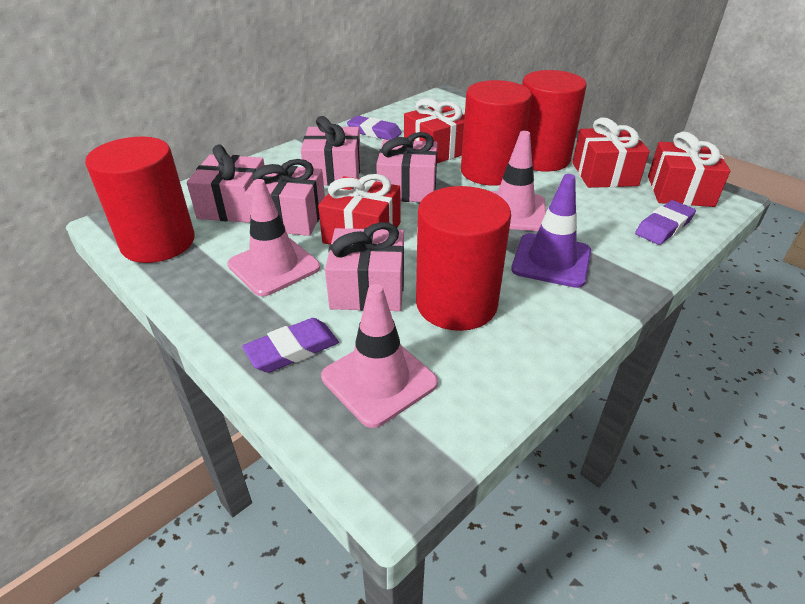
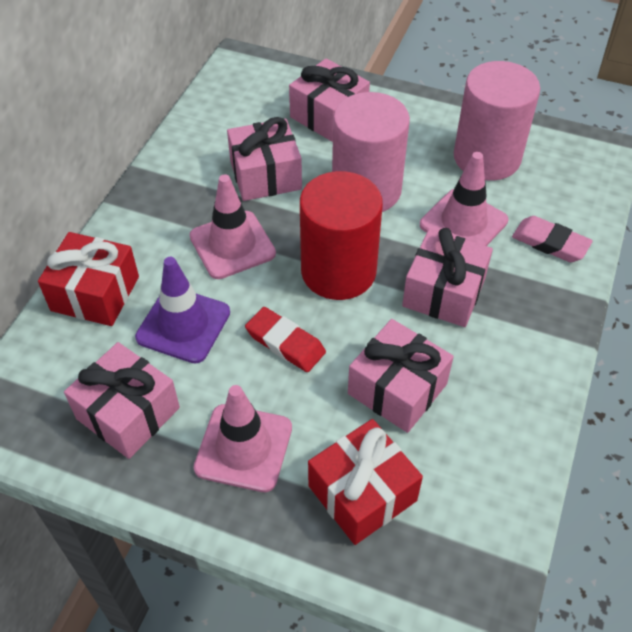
pink cylinder: none = 0 -> [332,92,410,212] [454,61,540,181] = 2
pink eraser: none = 0 -> [512,216,593,262] = 1
purple eraser: [242,318,339,373] [347,115,402,140] [635,200,696,245] = 3 -> none = 0
red cylinder: [85,137,195,263] [416,186,511,331] [461,80,532,186] [522,70,587,172] = 4 -> [300,171,383,300] = 1
red eraser: none = 0 -> [245,307,326,372] = 1
red gift: [318,174,400,245] [404,98,465,163] [572,117,650,188] [648,132,730,207] = 4 -> [38,232,139,326] [308,419,423,545] = 2

